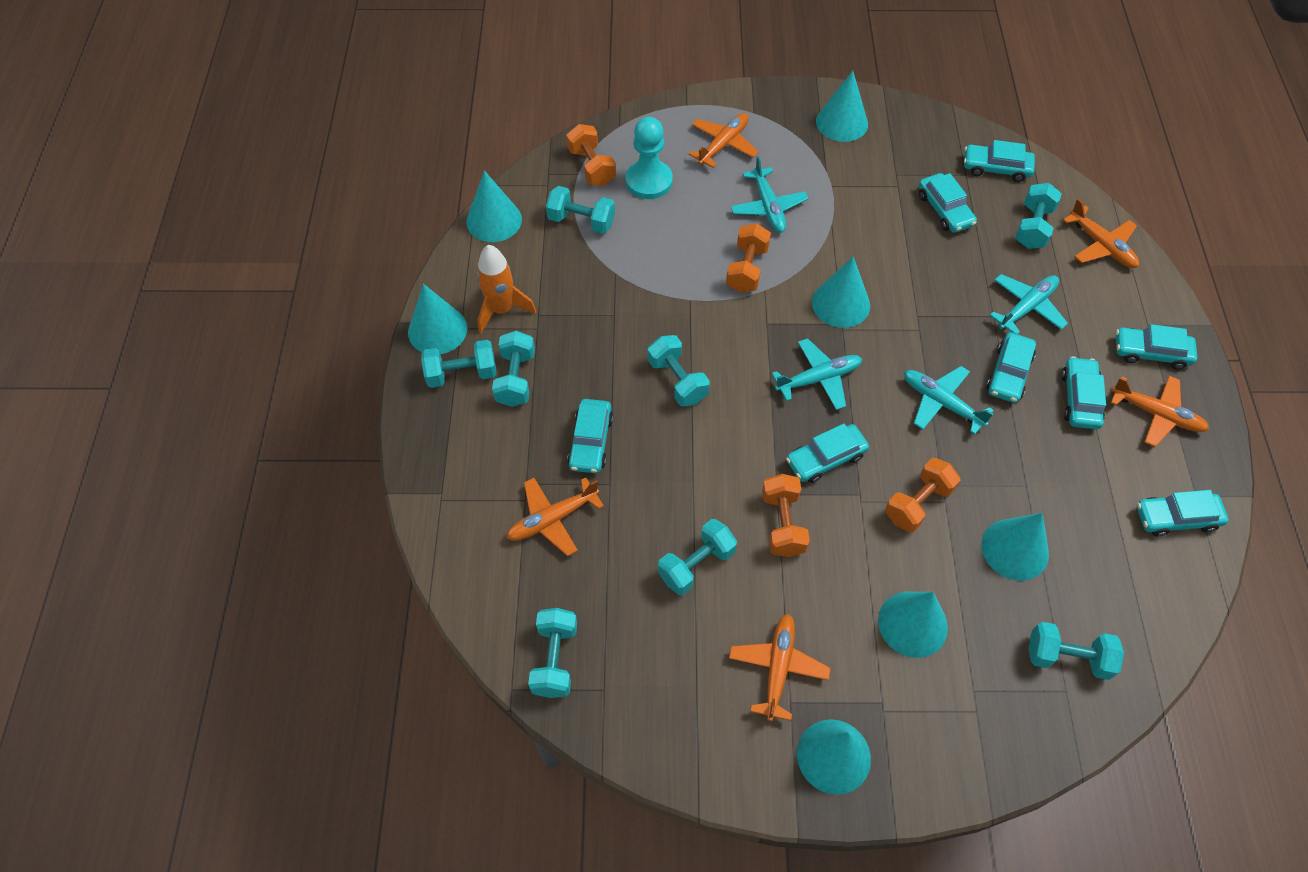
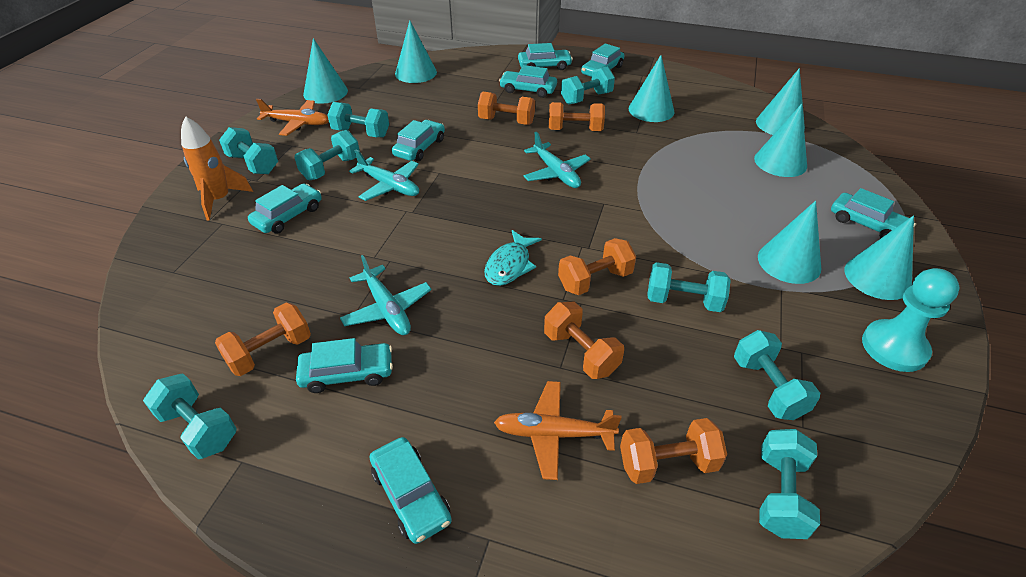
orange dumbbell: [566,124,616,186] [726,223,771,293] [762,474,810,557] [885,458,961,532] = 4 -> [215,303,311,376] [478,92,535,125] [544,302,624,379] [549,102,605,131] [558,238,636,295] [620,418,727,484] = 6
orange plane: [507,477,604,556] [689,113,759,168] [729,614,831,721] [1063,199,1139,268] [1111,376,1209,447] = 5 -> [256,99,329,136] [494,381,622,480] = 2
turquoise fish: none = 0 -> [484,230,542,286] = 1
turquoise plane: [731,156,809,233] [772,338,862,410] [904,366,994,435] [990,274,1068,334] = 4 -> [340,255,432,335] [349,149,419,201] [523,132,591,188] = 3

